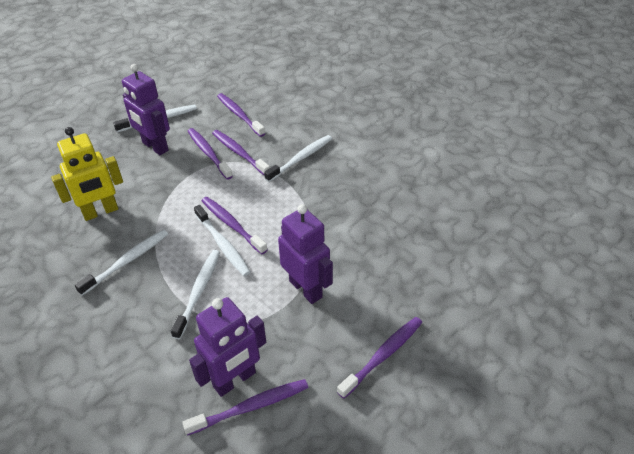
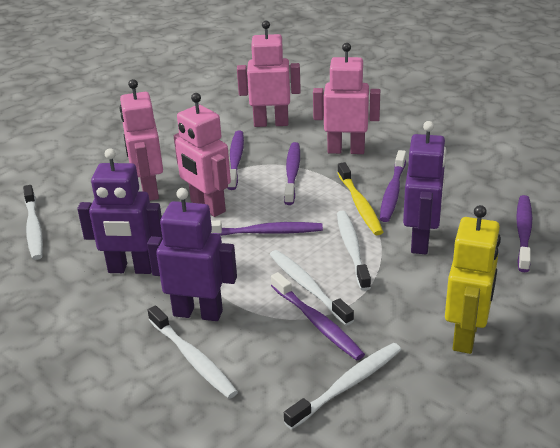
pink robot: none = 0 -> [120,79,163,201] [174,93,231,217] [237,21,301,127] [313,43,380,154] = 4
yellow toothbrush: none = 0 -> [337,162,383,235] = 1

